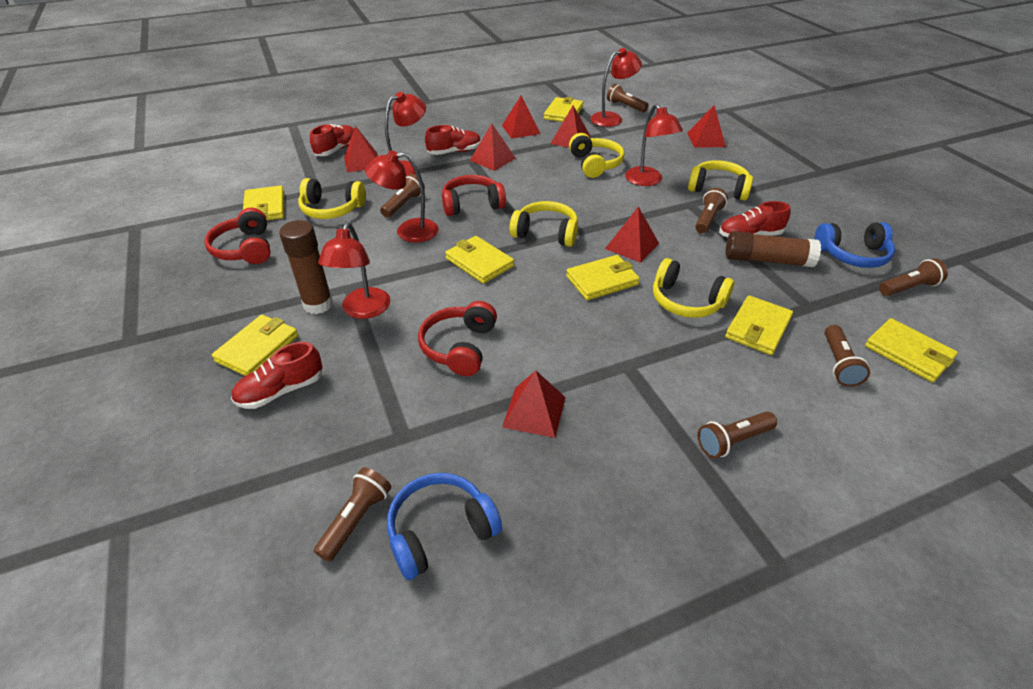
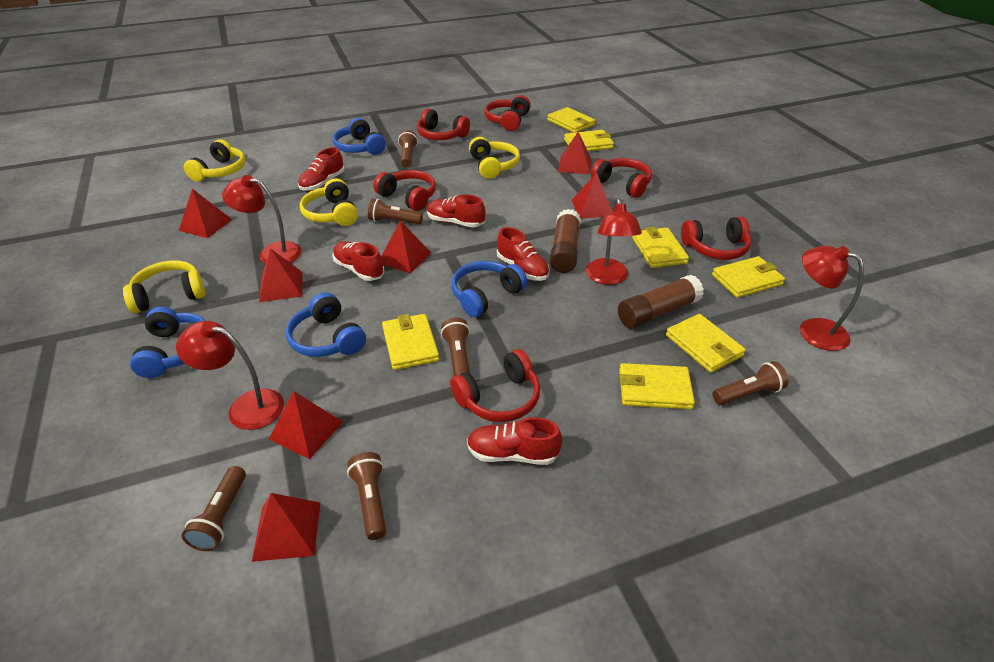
blue headphones: [387,473,502,580] [815,222,895,268] = 2 -> [130,307,206,378] [286,292,366,357] [333,118,386,155] [451,261,527,317] = 4
brown flashlight: [314,467,391,562] [380,174,425,218] [607,84,649,112] [695,188,728,234] [698,411,777,458] [825,325,870,387] [879,258,948,296] = 7 -> [182,466,246,551] [347,452,386,540] [368,198,423,224] [398,130,418,167] [441,317,470,376] [713,361,788,405] = 6
red headphones: [204,208,271,264] [418,301,497,376] [442,175,506,216] = 3 -> [374,170,436,211] [417,108,470,140] [450,349,540,422] [484,95,531,131] [591,158,652,198] [681,217,751,260] = 6
red lamp: [318,222,390,319] [365,150,439,243] [385,92,426,177] [590,48,642,127] [625,104,683,186] = 5 -> [176,321,284,430] [222,175,302,264] [586,198,642,285] [800,245,864,351] = 4
red shoe: [231,342,322,409] [310,124,354,156] [425,125,481,155] [719,201,790,238] = 4 -> [298,147,345,191] [332,241,385,281] [427,194,485,227] [467,417,562,465] [497,227,550,281] = 5
yellow headphones: [298,178,366,219] [509,201,578,247] [569,133,625,178] [653,258,734,318] [688,160,753,201] = 5 -> [123,260,205,313] [184,139,245,182] [300,178,358,226] [469,137,520,179] = 4

